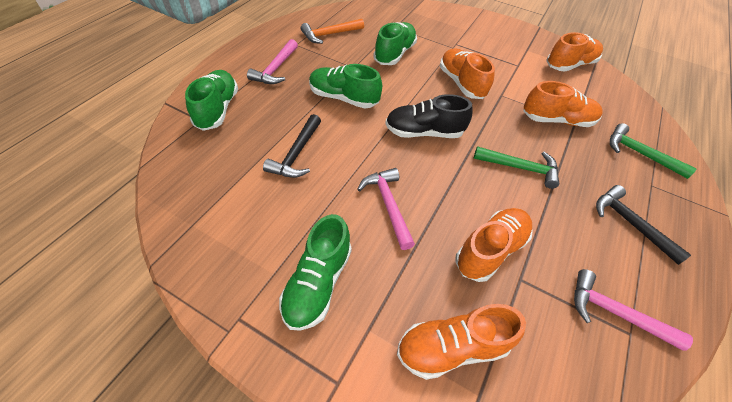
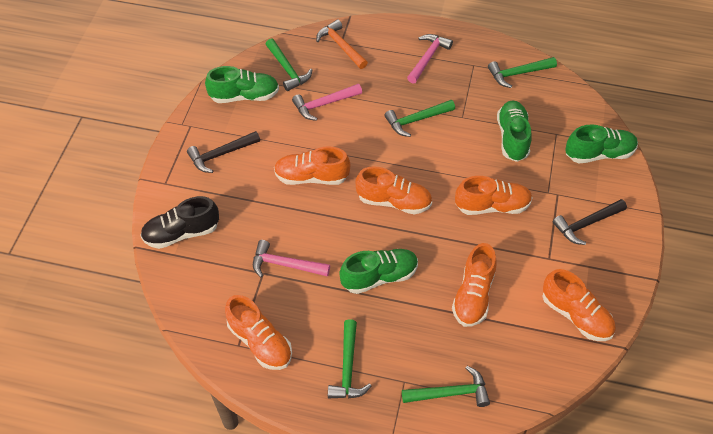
green hammer: [474,146,559,189] [610,123,697,179] = 2 -> [266,38,312,91] [328,319,371,399] [384,100,455,137] [402,366,490,407] [488,57,557,88] = 5
orange shoe: [397,304,526,380] [440,49,495,99] [455,208,532,282] [523,81,603,127] [546,32,603,72] = 5 -> [225,295,292,370] [274,146,351,185] [356,166,432,214] [452,243,497,327] [455,176,533,215] [542,269,615,341] = 6

